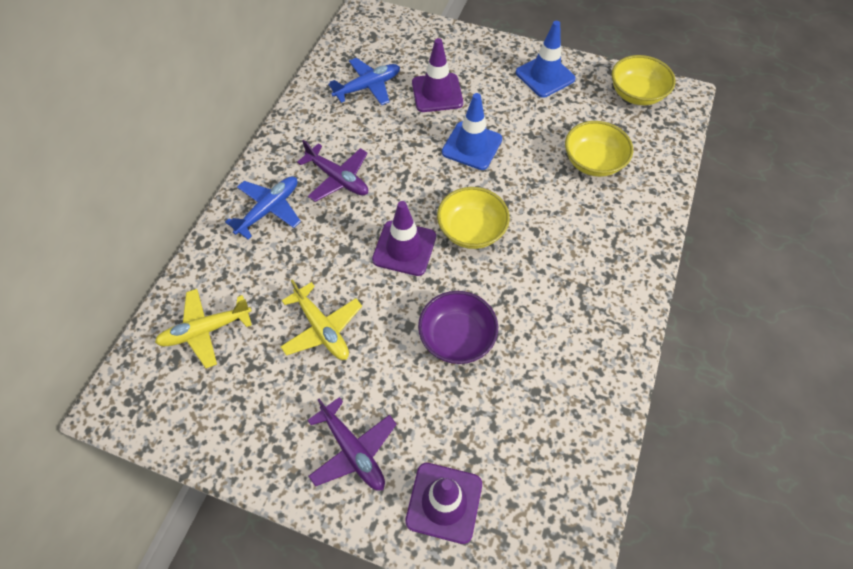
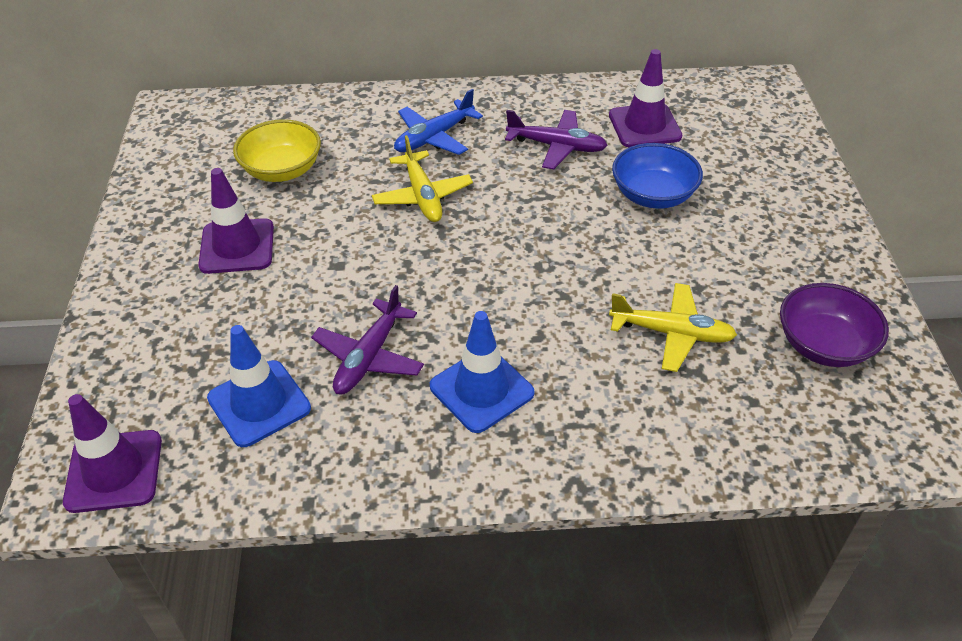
blue bowl: none = 0 -> [612,143,703,209] = 1
blue plane: [225,177,301,239] [328,58,400,105] = 2 -> [394,89,483,155] = 1
yellow bowl: [437,187,510,249] [565,121,633,177] [612,55,676,105] = 3 -> [233,119,321,182] = 1

